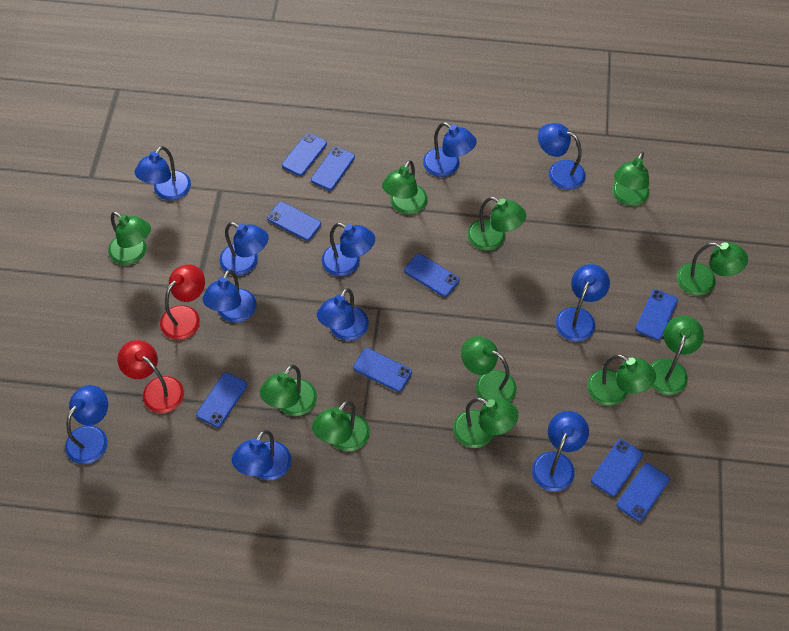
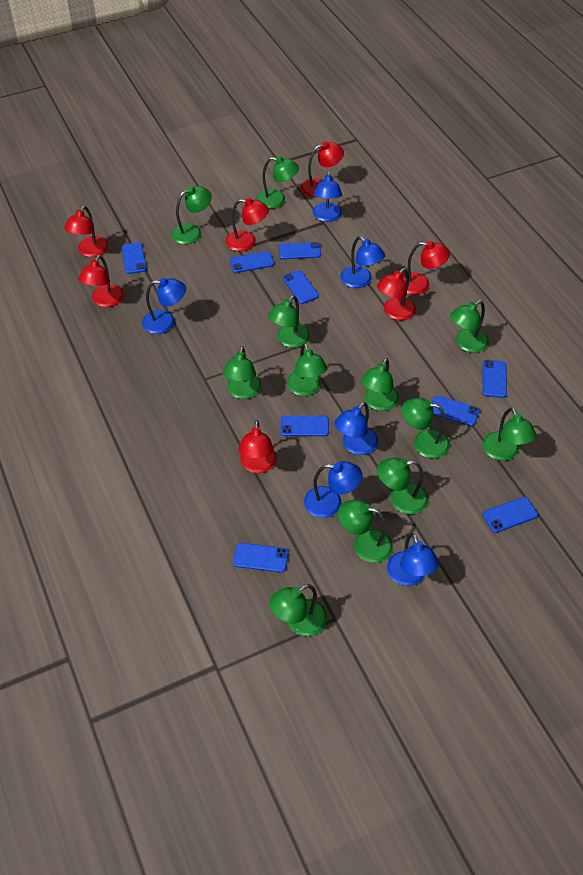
blue lamp: [65,385,108,464] [135,146,191,201] [203,270,256,323] [219,222,269,276] [232,430,291,480] [317,288,369,341] [321,223,375,276] [423,122,477,177] [532,411,589,491] [538,123,586,190] [556,264,610,342] = 11 -> [142,278,186,334] [304,461,362,518] [313,171,342,222] [334,402,378,455] [341,236,385,288] [387,533,439,586] = 6
green lamp: [108,211,151,265] [260,365,317,416] [312,401,370,451] [382,160,428,215] [453,398,518,448] [461,336,517,402] [467,197,526,251] [587,354,656,406] [612,152,649,206] [651,316,704,395] [677,242,748,296] = 11 -> [171,186,212,244] [223,346,261,399] [256,156,299,209] [268,295,310,348] [269,584,327,636] [287,343,327,396] [338,499,393,563] [361,358,399,411] [377,457,428,514] [401,398,450,459] [450,300,489,353] [483,408,536,461] = 12
red lamp: [118,340,184,413] [160,264,205,340] = 2 -> [64,206,108,257] [78,255,124,307] [226,198,269,251] [238,420,277,473] [301,141,344,197] [377,268,416,320] [401,241,450,295] = 7

